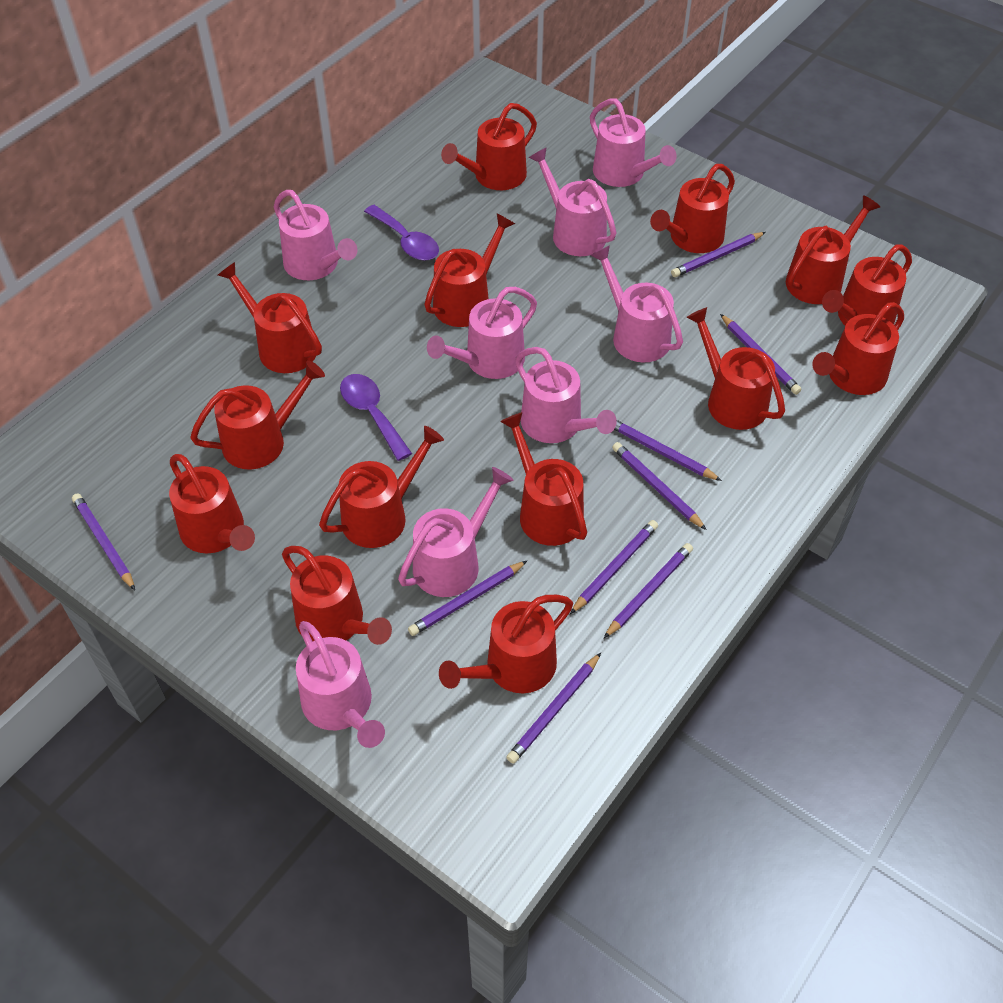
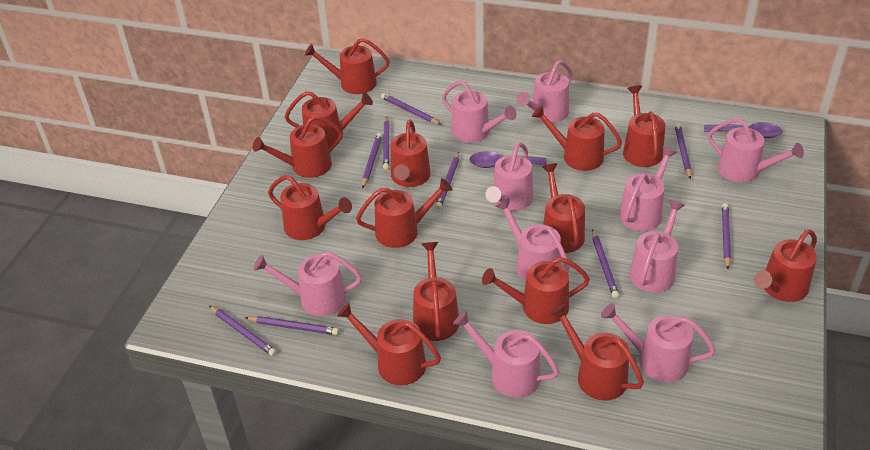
pink watering can: [274,190,357,280] [296,621,385,748] [398,467,513,597] [427,287,537,379] [515,347,617,443] [529,147,617,256] [590,98,677,187] [590,245,683,362] = 8 -> [254,251,362,316] [442,81,516,143] [453,311,559,398] [485,142,533,211] [495,198,570,282] [516,60,572,123] [601,303,716,382] [619,146,677,231] [629,200,685,293] [708,118,804,182] = 10

